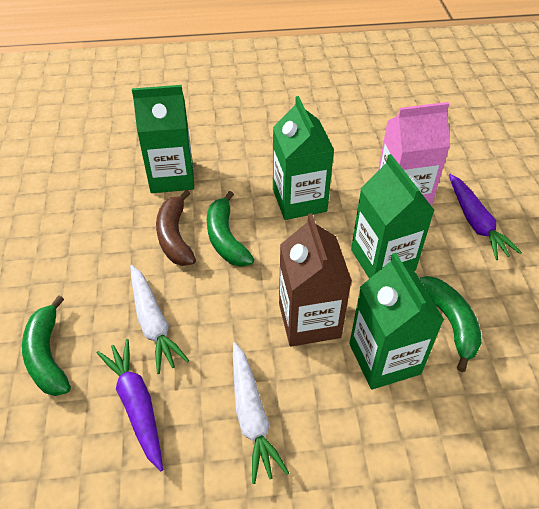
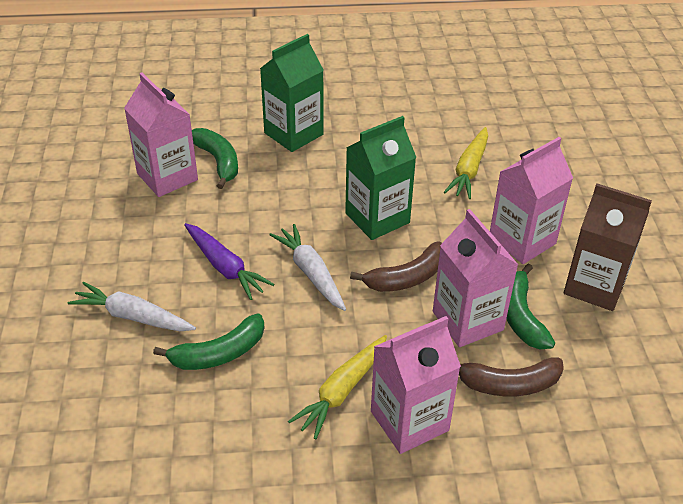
brown banana: [156,190,196,266] = 1 -> [350,241,442,292] [459,358,564,397] = 2
green carton: [132,85,194,193] [273,96,334,220] [349,253,444,390] [351,154,435,279] = 4 -> [260,34,324,152] [345,116,416,240] = 2
pink carton: [378,102,450,206] = 1 -> [124,73,198,197] [371,316,461,454] [433,209,518,347] [490,137,573,264] = 4
purple carrot: [97,339,163,471] [449,174,522,260] = 2 -> [184,223,274,300] = 1
yellow carrot: none = 0 -> [288,335,387,439] [444,127,488,199] = 2

